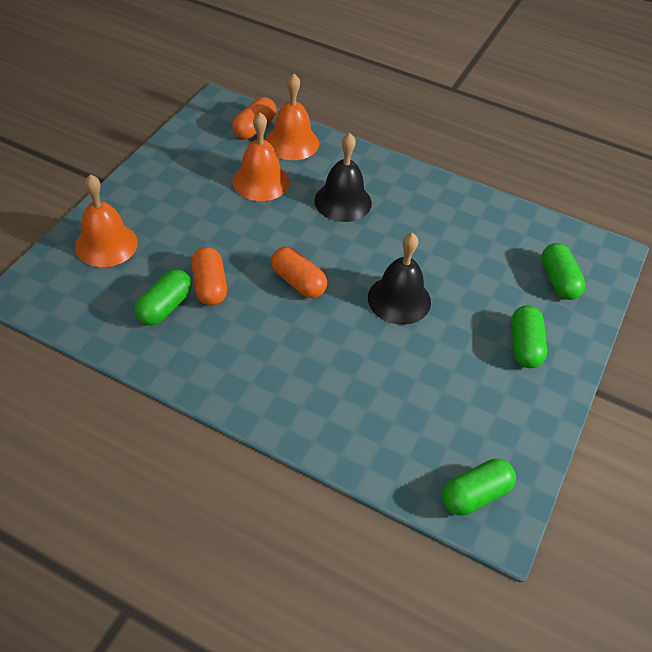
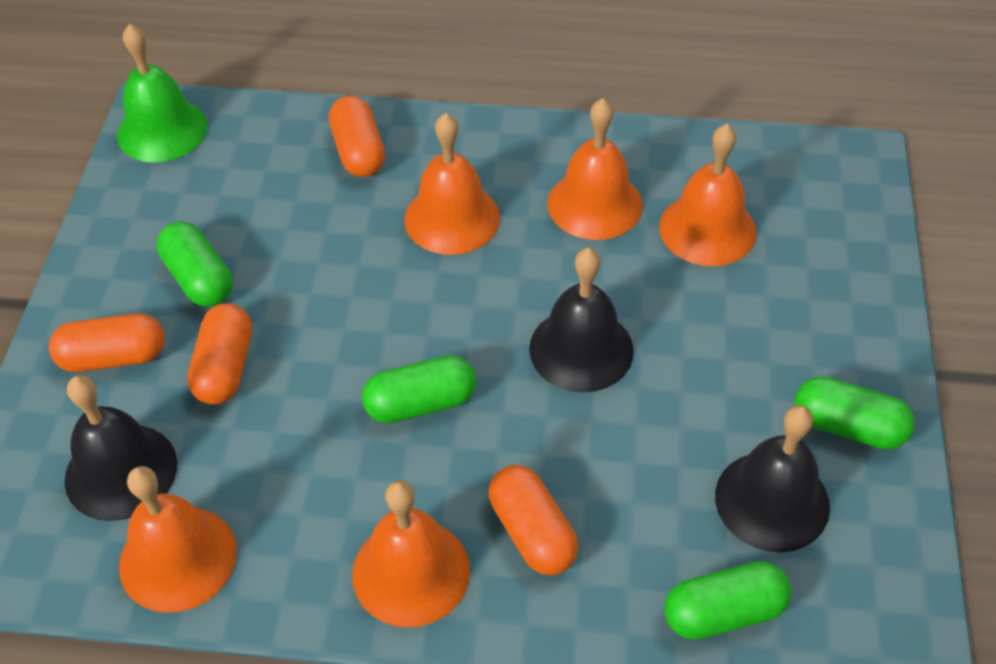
black bell: [314,133,372,222] [368,233,431,325] = 2 -> [65,375,177,521] [529,248,634,392] [715,405,830,552] = 3
green bell: none = 0 -> [117,24,208,163] = 1
orange bell: [75,174,138,267] [233,112,289,201] [266,74,319,160] = 3 -> [119,466,237,613] [352,480,470,627] [404,113,500,255] [548,98,643,240] [659,124,757,266] = 5
orange capsule: [191,247,227,306] [232,97,277,139] [271,247,327,298] = 3 -> [49,313,165,372] [187,303,252,405] [329,96,385,177] [488,465,579,575] = 4

